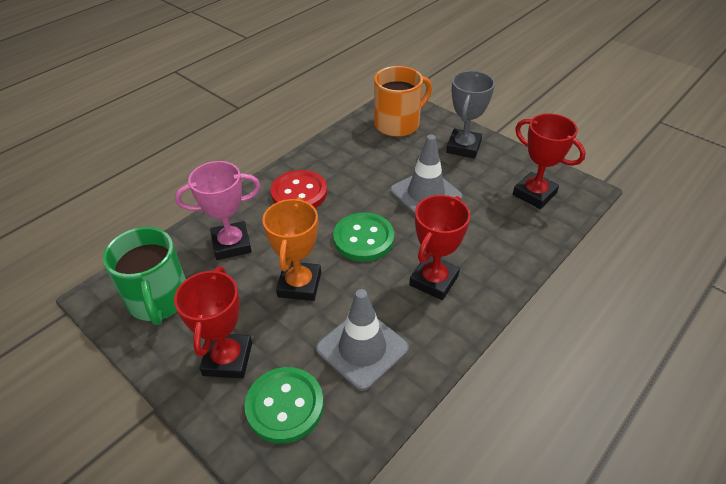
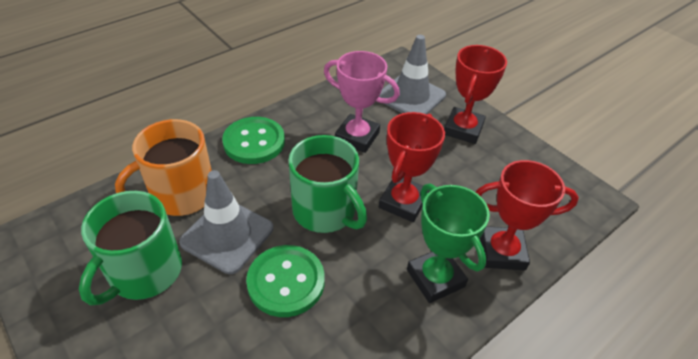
green mug: [103,227,186,325] = 1 -> [79,191,182,305] [288,135,367,233] = 2
green trophy: none = 0 -> [407,184,490,303] = 1
grey trophy: [446,71,495,159] = 1 -> none = 0
orange trophy: [262,197,321,301] = 1 -> none = 0
red button: [271,170,327,208] = 1 -> none = 0

